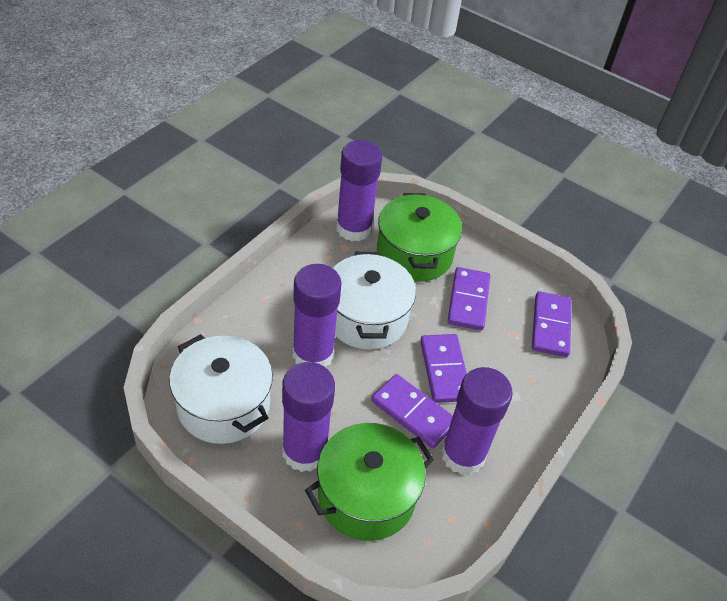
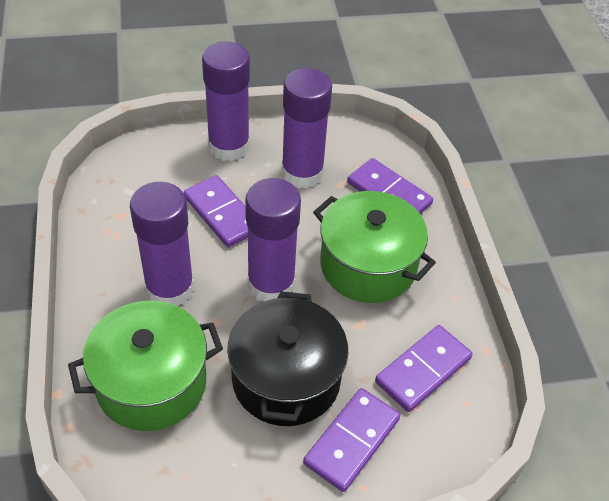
black pot: none = 0 -> [227,291,348,426] = 1
white pot: [169,334,273,444] [333,252,416,350] = 2 -> none = 0

